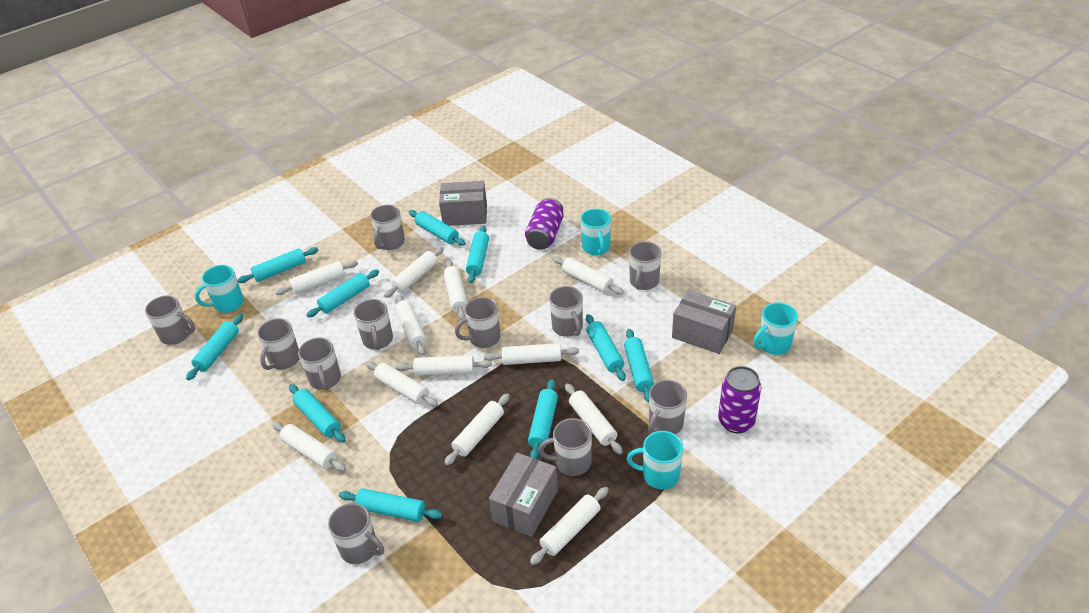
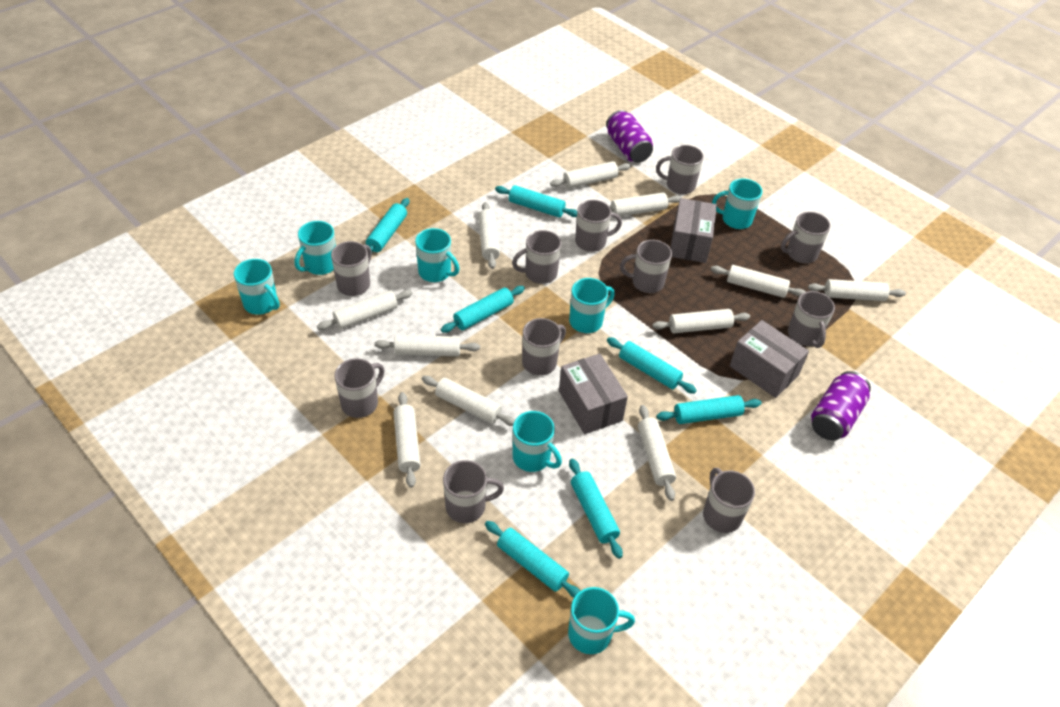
turquoise mug: [195,265,244,313] [580,209,611,255] [627,431,683,490] [753,302,798,355] = 4 -> [234,259,280,315] [295,221,336,275] [415,228,460,282] [513,411,562,472] [568,587,635,654] [569,278,615,333] [712,178,762,229] = 7
turquoise rolling pin: [186,314,243,380] [237,247,318,283] [289,384,345,443] [306,270,379,318] [339,488,442,522] [409,210,465,246] [466,226,489,283] [528,379,558,459] [586,314,626,381] [624,329,654,402] = 10 -> [366,198,409,252] [441,286,525,333] [485,521,581,598] [495,185,577,217] [569,459,623,559] [607,337,697,394] [656,395,762,424] = 7
white rolling pin: [272,422,346,471] [275,261,358,295] [365,361,438,406] [384,247,444,298] [395,294,426,355] [396,355,492,376] [443,260,468,320] [444,393,510,466] [484,343,579,365] [530,487,609,565] [552,256,624,295] [565,383,622,454] = 12 -> [317,290,412,330] [374,335,480,356] [393,392,421,488] [422,376,515,426] [478,202,500,269] [550,161,631,189] [610,192,682,216] [638,405,676,501] [652,309,750,333] [711,265,806,298] [808,279,906,301] = 11

